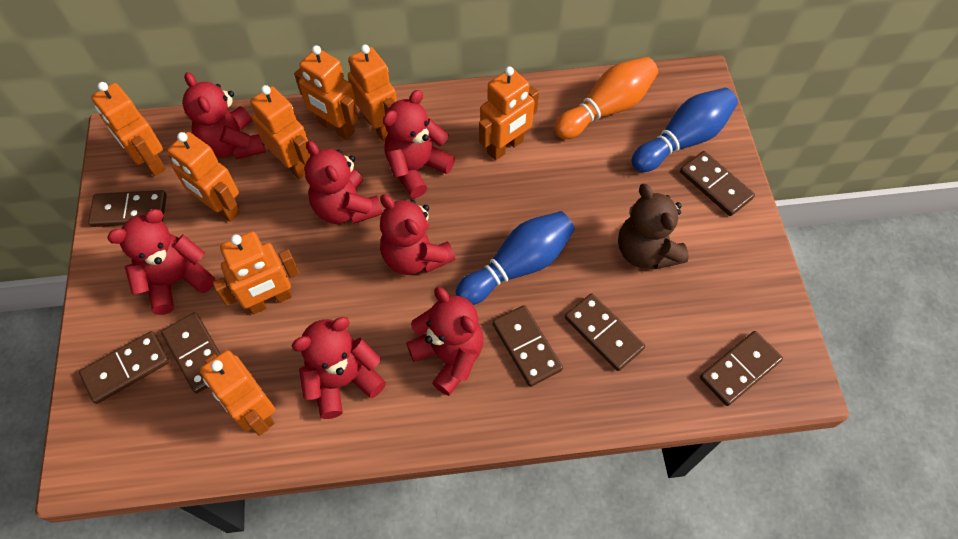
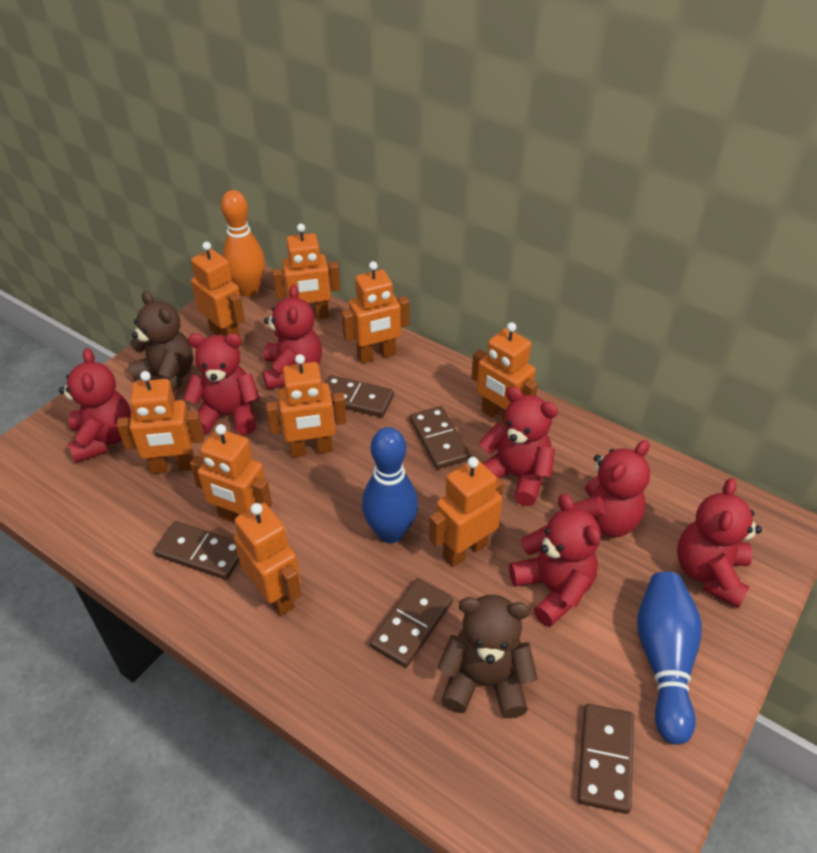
brown domino: [79,331,169,404] [88,190,167,227] [161,312,220,394] [492,305,563,387] [565,293,645,371] [680,151,755,216] [700,331,783,406] = 7 -> [154,521,239,580] [325,375,394,417] [370,578,453,668] [410,406,470,469] [577,704,634,814] = 5
brown teddy bear: [618,184,689,269] = 1 -> [128,291,193,391] [437,595,538,719] = 2
orange robot: [91,82,166,176] [167,132,240,222] [200,350,275,436] [213,231,300,315] [250,85,311,179] [294,45,358,140] [348,45,397,142] [479,66,539,161] = 8 -> [117,371,204,474] [190,424,272,522] [191,242,245,337] [234,503,301,616] [266,354,347,458] [272,224,340,319] [342,261,409,364] [429,457,504,567] [471,322,538,426] = 9

